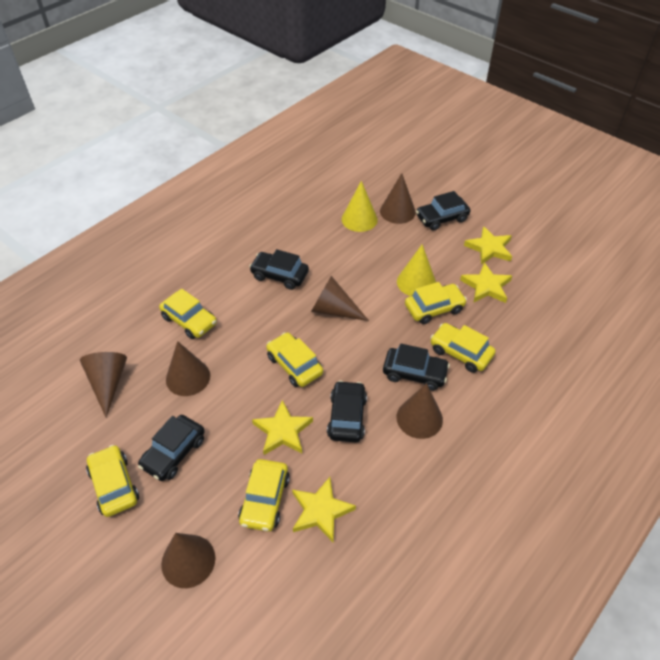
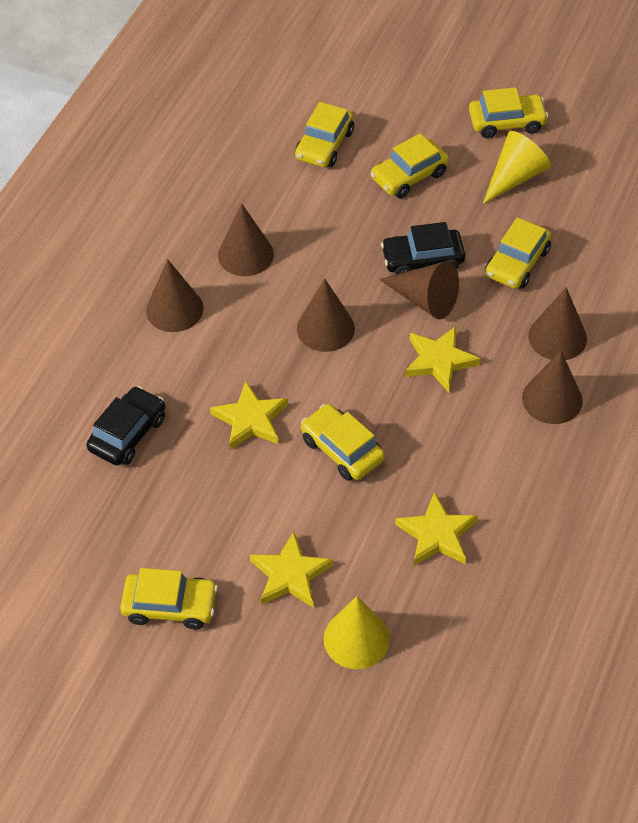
black car: [138,415,205,481] [249,249,309,290] [327,380,367,442] [383,343,450,391] [416,191,470,231] = 5 -> [86,386,165,465] [381,222,465,275] = 2

